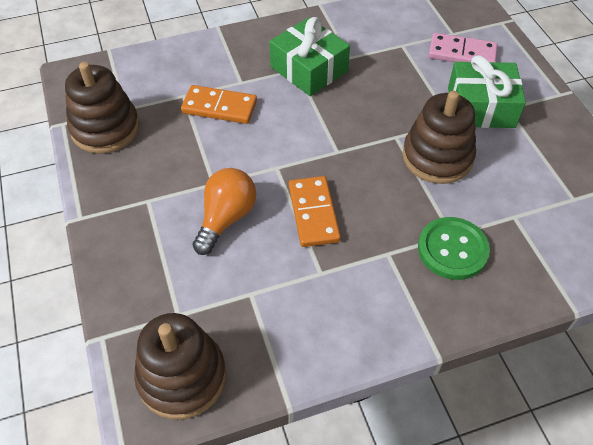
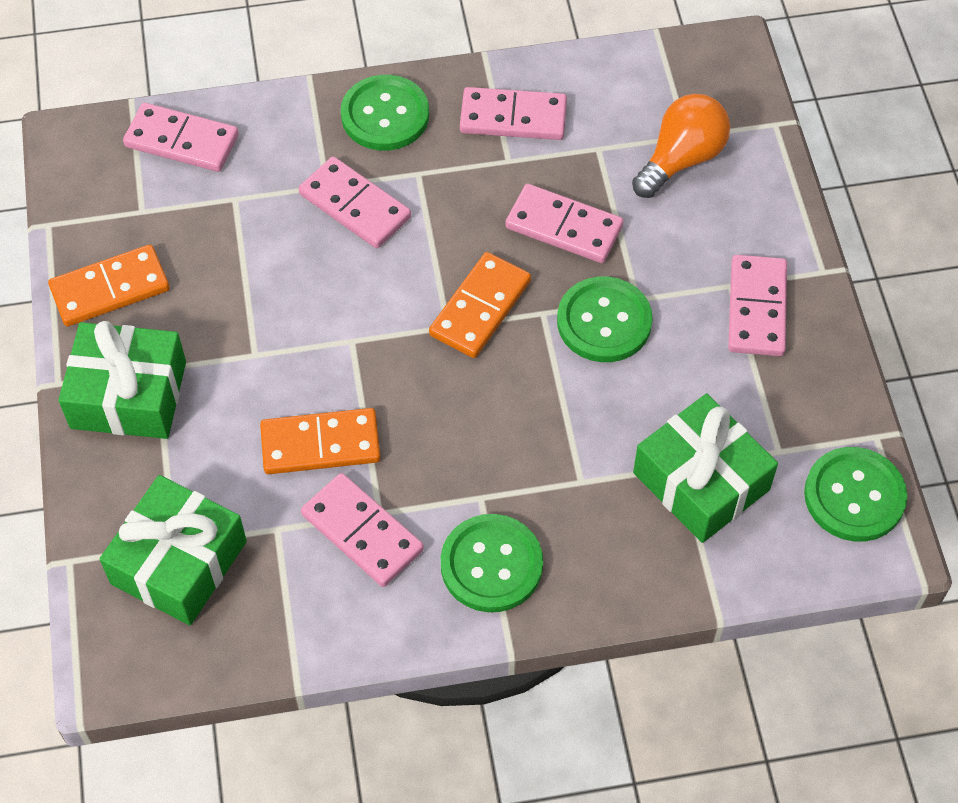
brown stacking toy: [65,62,139,154] [134,313,226,419] [402,91,476,184] = 3 -> none = 0
green button: [418,217,490,280] = 1 -> [341,75,429,151] [441,514,543,612] [557,276,653,362] [804,447,907,542] = 4
green gift: [270,17,350,96] [448,55,526,128] = 2 -> [59,321,186,439] [100,475,247,625] [633,394,778,543] = 3
orange domino: [181,85,257,124] [289,176,341,247] = 2 -> [48,245,170,326] [260,408,381,474] [429,252,531,358] = 3
pink domino: [428,33,498,62] = 1 -> [123,103,239,172] [299,157,411,248] [301,473,424,587] [460,87,567,140] [505,184,624,263] [728,255,787,356] = 6

